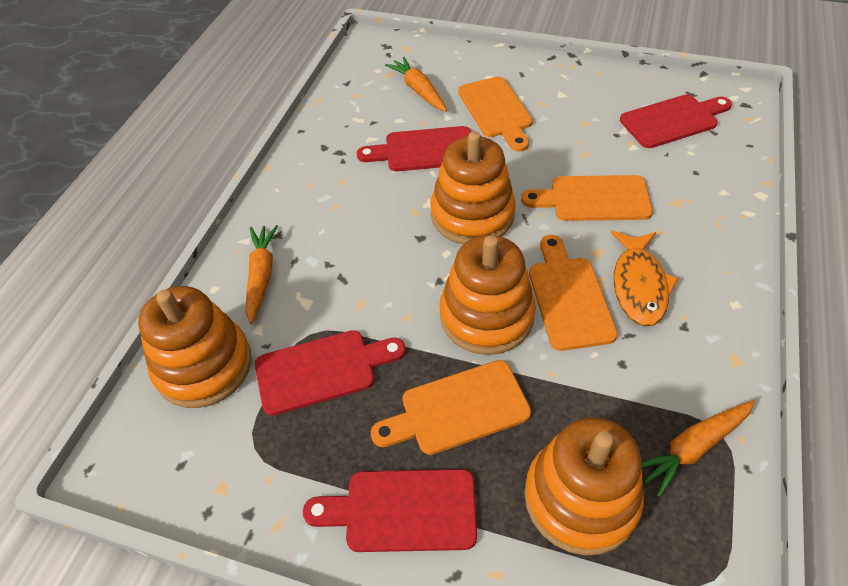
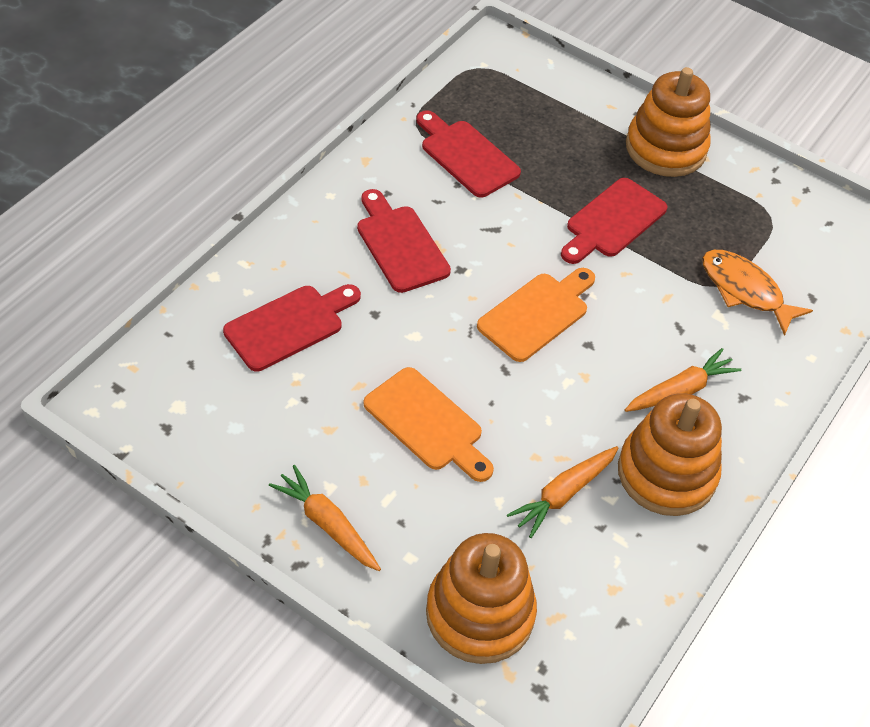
orange cutting board: [371,360,531,455] [458,77,533,151] [521,175,653,221] [529,235,618,351] = 4 -> [364,367,494,482] [477,268,595,362] = 2
orange stacking toy: [138,286,252,408] [430,131,516,244] [440,235,536,355] [524,417,644,555] = 4 -> [426,533,537,664] [618,393,722,516] [626,67,711,177] = 3

